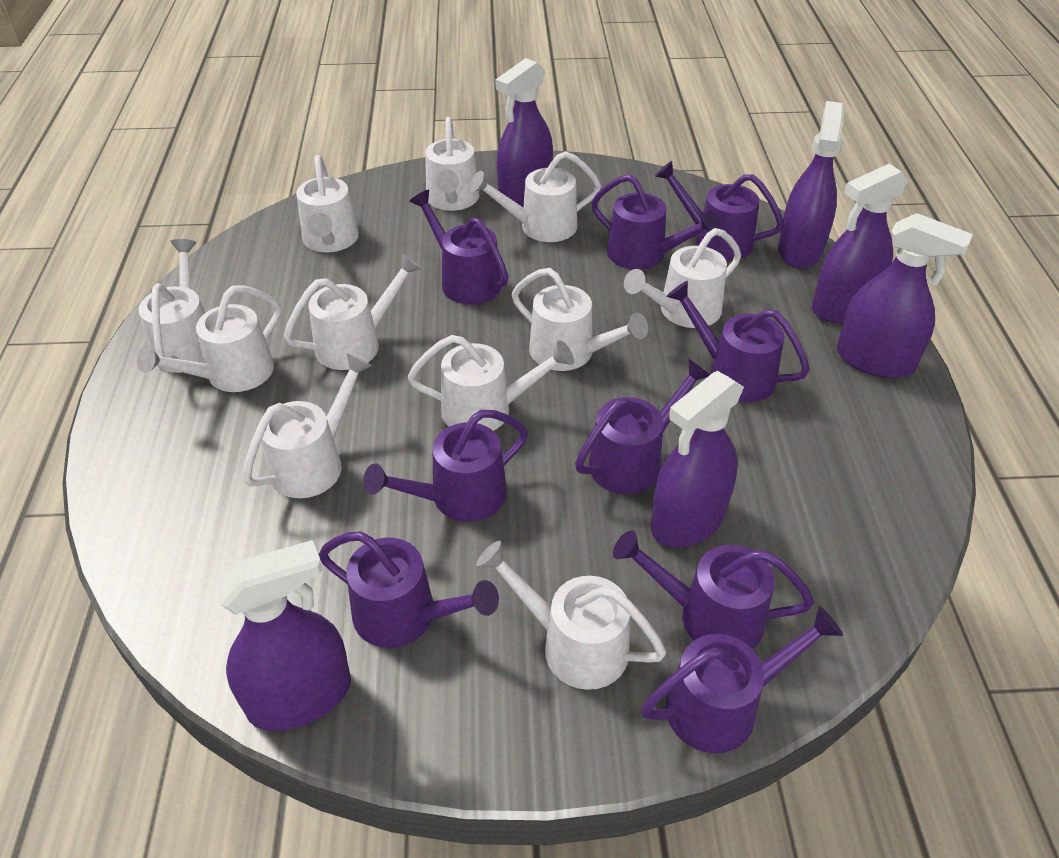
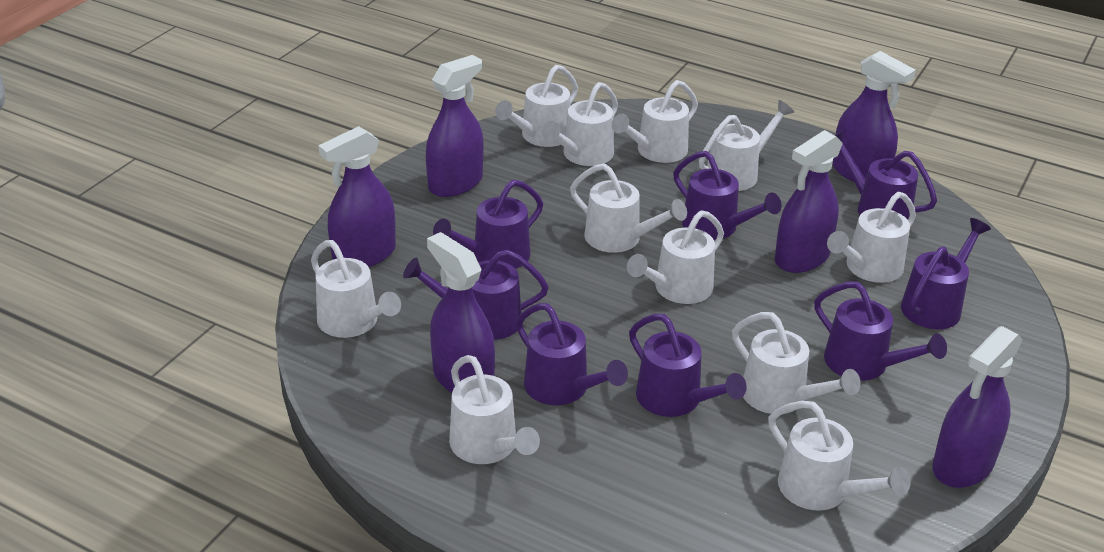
purple watering can: [318,531,499,648] [363,410,528,522] [409,190,508,305] [575,359,710,494] [591,174,720,270] [613,530,814,649] [641,606,843,753] [655,161,784,261] [667,281,810,403] = 9 -> [403,250,549,340] [433,180,543,269] [516,303,628,405] [629,314,747,417] [673,151,782,240] [814,281,947,381] [835,131,937,220] [901,218,991,329] = 8

